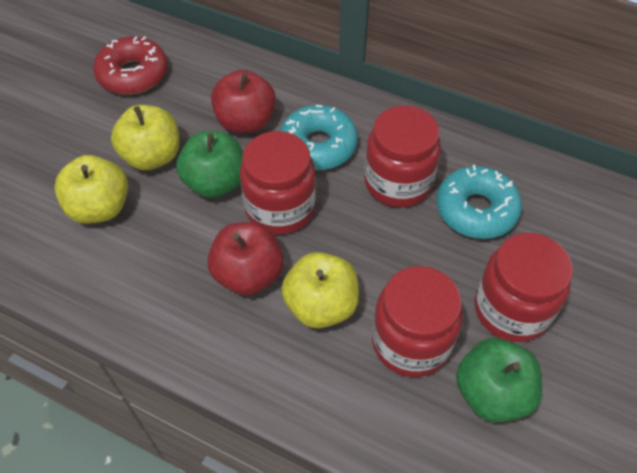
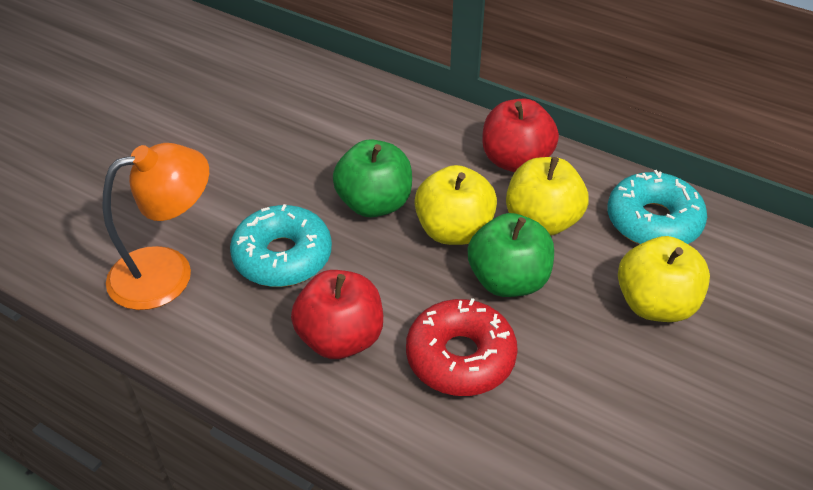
orange lamp: none = 0 -> [103,143,209,310] = 1
red jar: [240,131,316,235] [364,106,441,207] [372,266,463,377] [474,233,573,342] = 4 -> none = 0

